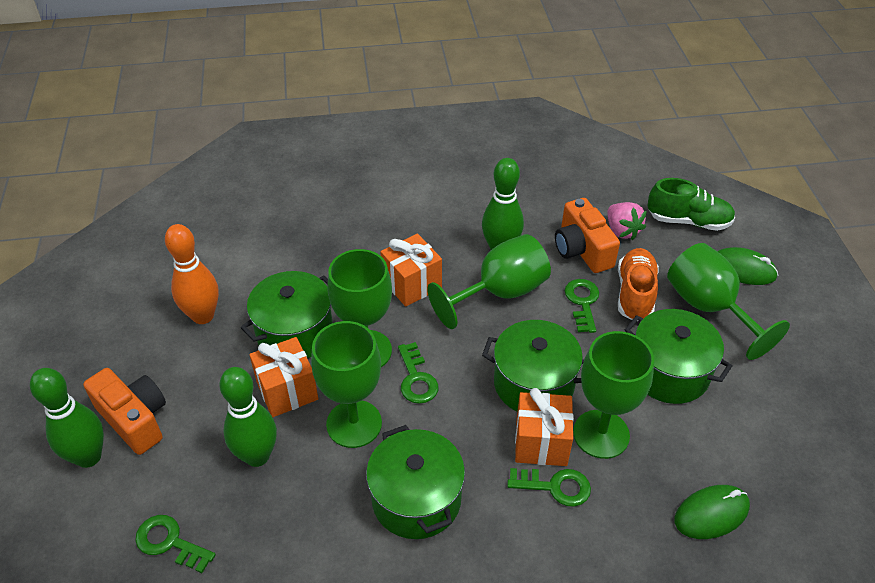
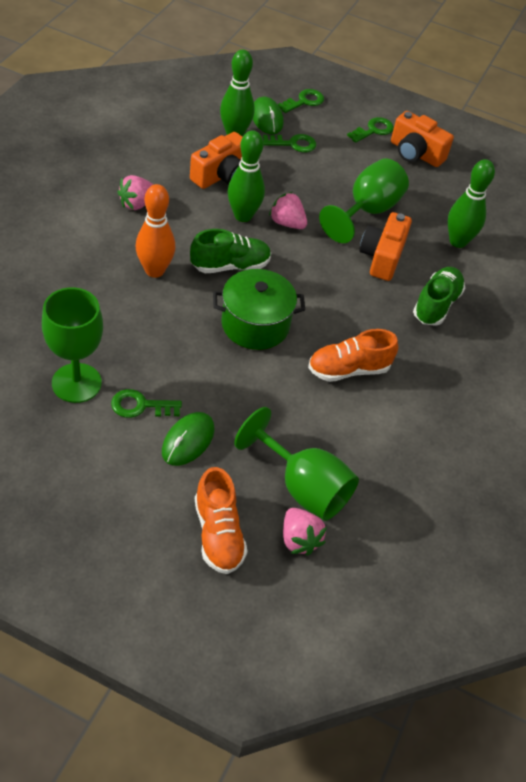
green goblet: [311,321,382,448] [327,249,392,367] [427,234,551,329] [573,331,654,459] [667,243,790,360] = 5 -> [42,287,103,403] [234,407,359,521] [319,158,409,243] = 3
green pot: [241,271,333,358] [366,425,465,539] [482,320,584,412] [625,309,732,404] = 4 -> [213,269,305,350] = 1
green shoe: [647,178,735,231] = 1 -> [190,229,271,273] [413,267,465,326] = 2
orange camera: [83,368,166,455] [555,198,620,273] = 2 -> [190,132,243,189] [359,212,412,281] [391,111,454,167] = 3
orange gift: [249,337,318,417] [381,234,442,307] [515,388,574,466] = 3 -> none = 0
orange shoe: [618,248,659,320] = 1 -> [195,467,248,574] [308,329,398,382] = 2
pink strawberry: [607,202,647,240] = 1 -> [117,175,154,210] [269,192,307,229] [283,508,327,556] = 3

